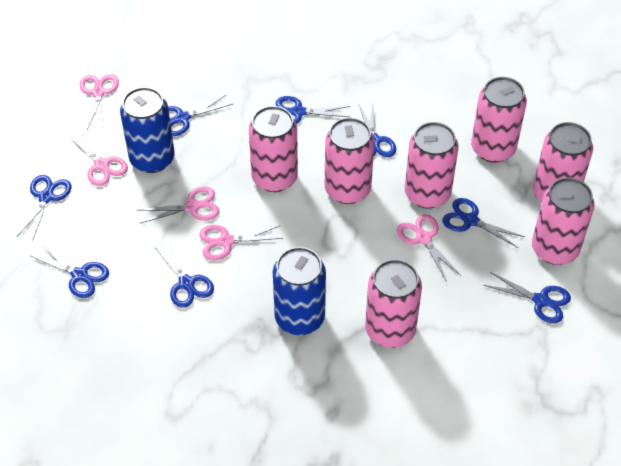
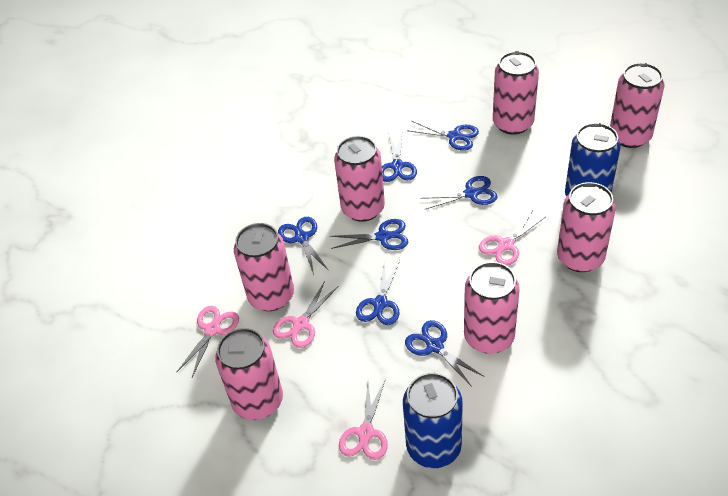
blue scissors: [17,175,72,241] [31,244,109,298] [154,239,214,308] [168,95,233,136] [276,96,350,124] [358,103,396,157] [442,198,525,248] [484,272,571,323] = 8 -> [278,217,329,275] [330,219,408,250] [356,261,400,325] [382,133,417,182] [405,320,485,387] [407,121,479,151] [420,176,498,210] = 7
pink scissors: [68,128,128,186] [80,74,119,131] [139,187,219,224] [200,225,283,261] [397,214,461,282] = 5 -> [177,306,239,377] [273,281,339,348] [339,379,388,460] [479,210,545,266] = 4

